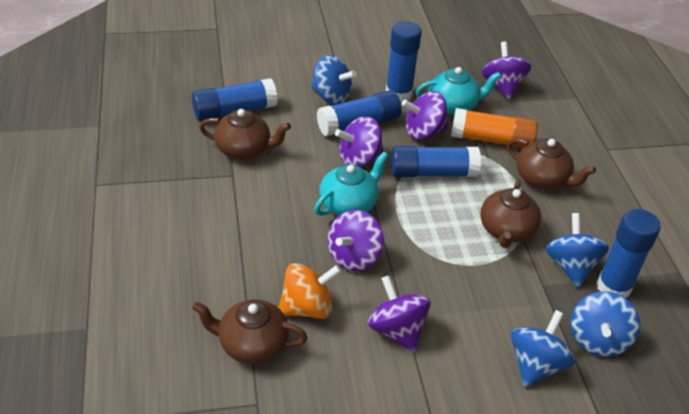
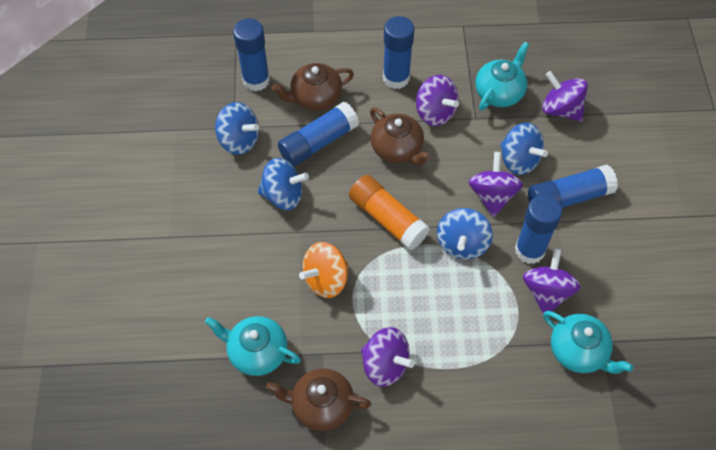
brown teapot: [192,299,308,364] [199,109,291,160] [481,179,541,248] [507,138,596,189] = 4 -> [266,369,371,431] [271,63,354,111] [370,108,431,166] = 3
turquoise teapot: [314,152,389,216] [416,67,501,115] = 2 -> [205,316,301,376] [475,42,529,111] [543,311,633,374] = 3

